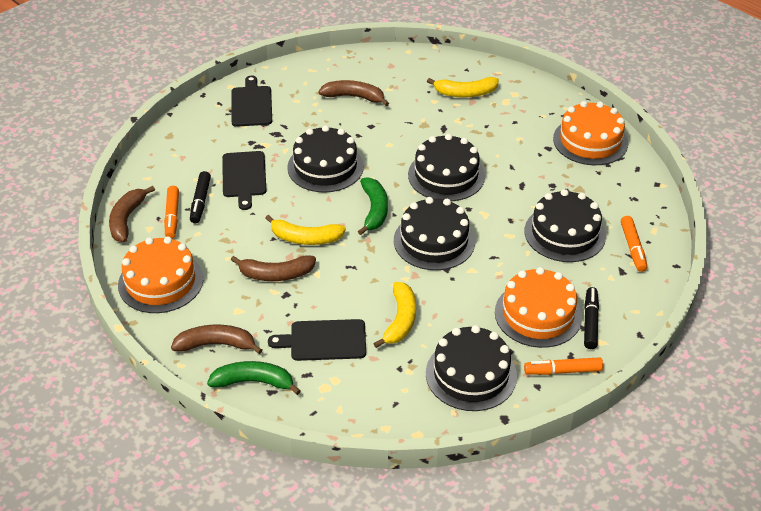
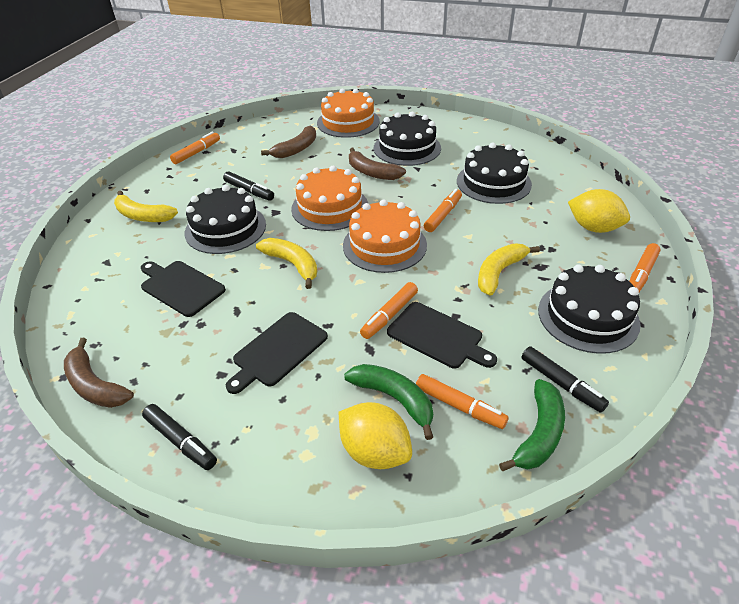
black cake: [287,125,364,193] [394,197,475,270] [408,134,485,201] [426,325,517,411] [525,189,606,262] = 5 -> [185,185,266,254] [374,112,441,166] [457,142,532,204] [538,264,641,354] = 4
black marker: [190,171,211,223] [584,287,599,349] = 2 -> [142,404,217,470] [223,171,274,201] [521,346,609,413] = 3
brown banana: [109,186,155,242] [171,324,263,354] [231,255,316,281] [319,80,389,106] = 4 -> [64,338,134,408] [261,125,316,158] [349,148,406,180] = 3
orange marker: [164,186,179,239] [524,357,603,375] [621,216,647,272] = 3 -> [170,132,220,164] [360,282,418,339] [416,374,509,429] [424,189,462,232] [629,243,661,292] = 5
yellow lemon: none = 0 -> [339,402,412,469] [568,189,630,233] = 2

